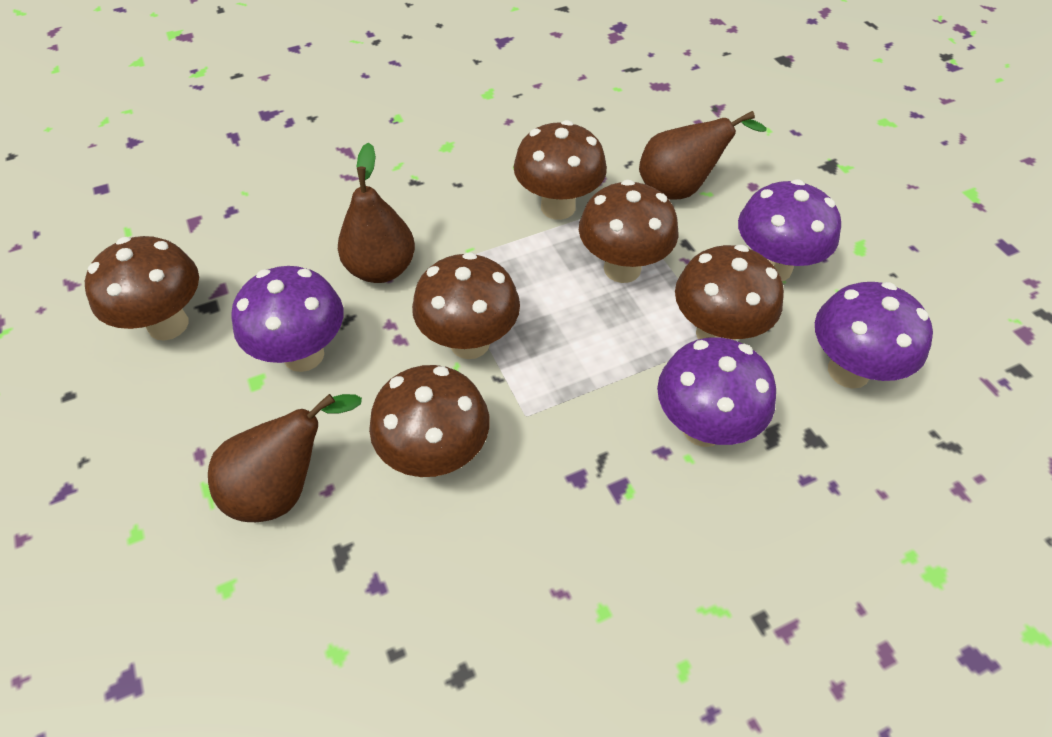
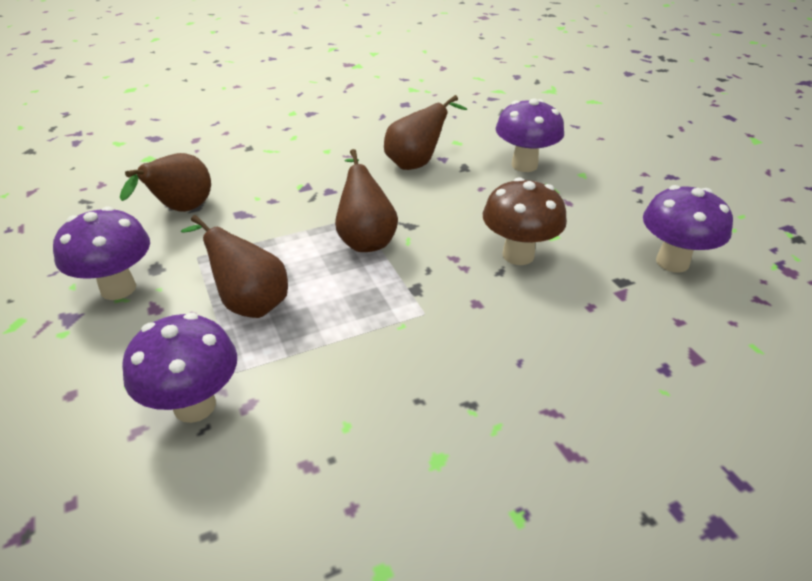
brown mushroom: [85,236,199,341] [369,365,490,477] [412,252,520,359] [514,120,607,220] [579,180,678,283] [675,245,784,340] = 6 -> [483,177,567,265] = 1
brown pear: [208,394,362,522] [338,142,415,283] [639,111,767,200] = 3 -> [120,153,211,212] [181,215,288,318] [335,149,398,252] [384,95,467,170] = 4

